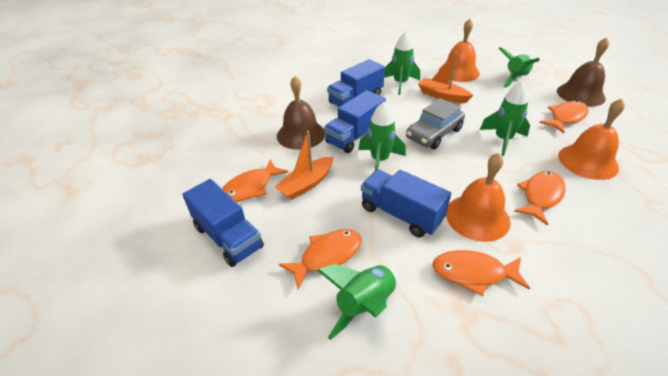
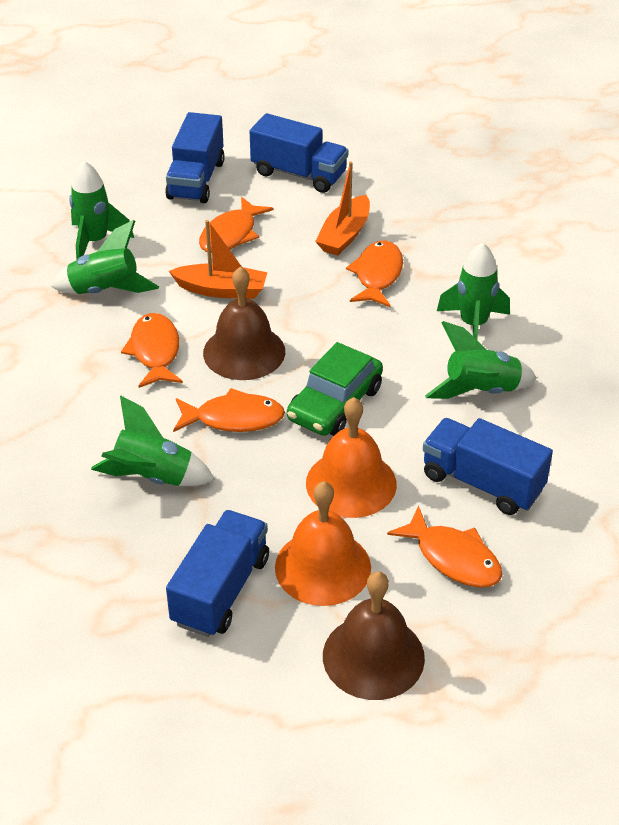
green car: none = 0 -> [287,342,383,436] = 1
grey car: [406,98,465,149] = 1 -> none = 0
orange bell: [439,19,480,82] [446,153,511,242] [558,99,625,180] = 3 -> [275,481,371,606] [306,397,397,518] = 2

